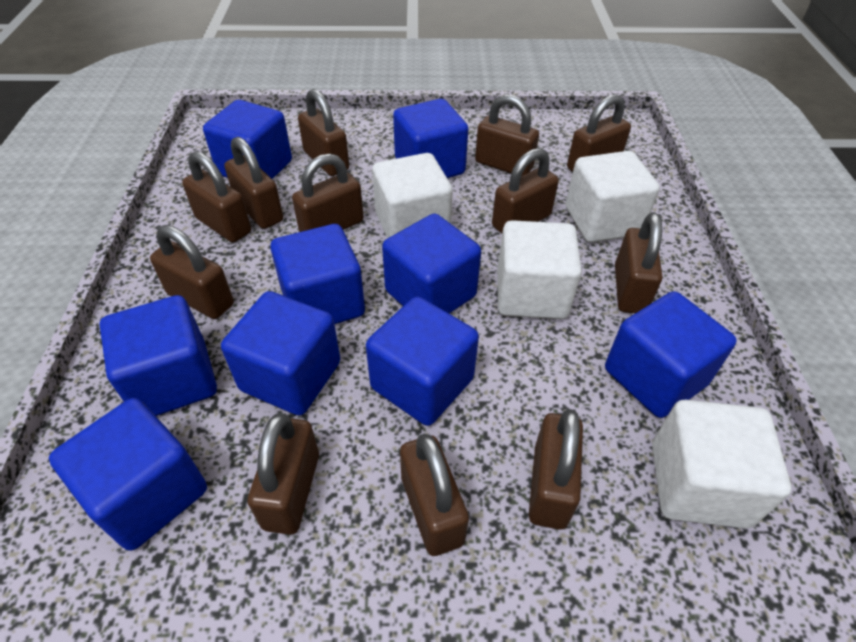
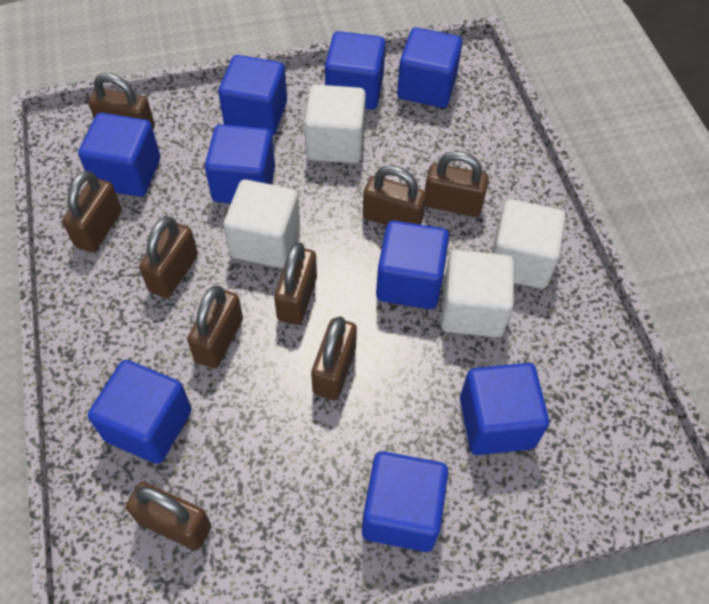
brown padlock: [150,225,234,319] [182,151,251,242] [224,137,283,229] [248,413,319,535] [292,153,364,232] [298,89,349,176] [400,434,469,556] [475,95,539,175] [492,148,559,233] [529,409,583,530] [567,94,631,172] [615,213,662,313] = 12 -> [62,171,122,252] [88,73,155,130] [126,482,211,550] [139,216,198,298] [187,286,243,369] [274,242,317,325] [311,317,357,400] [363,165,427,225] [425,151,489,217] = 9

